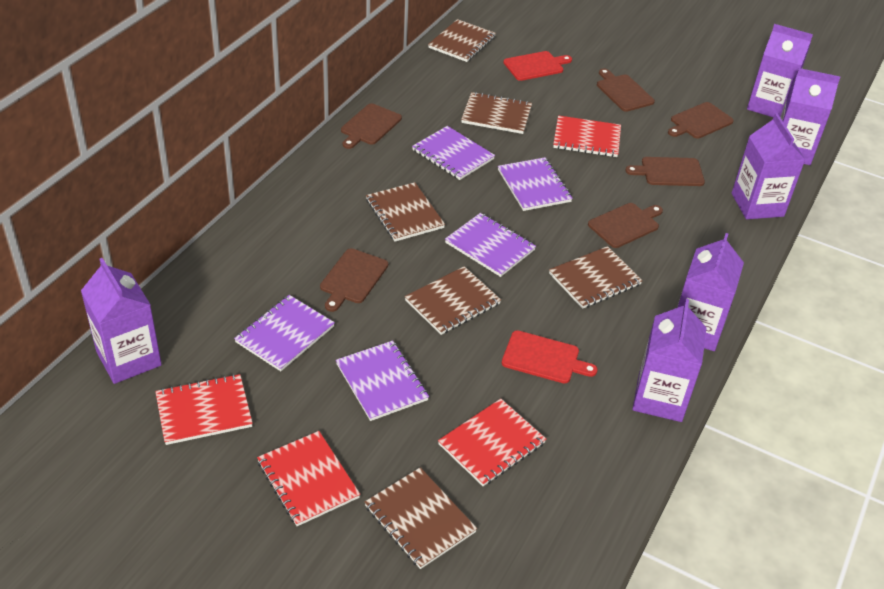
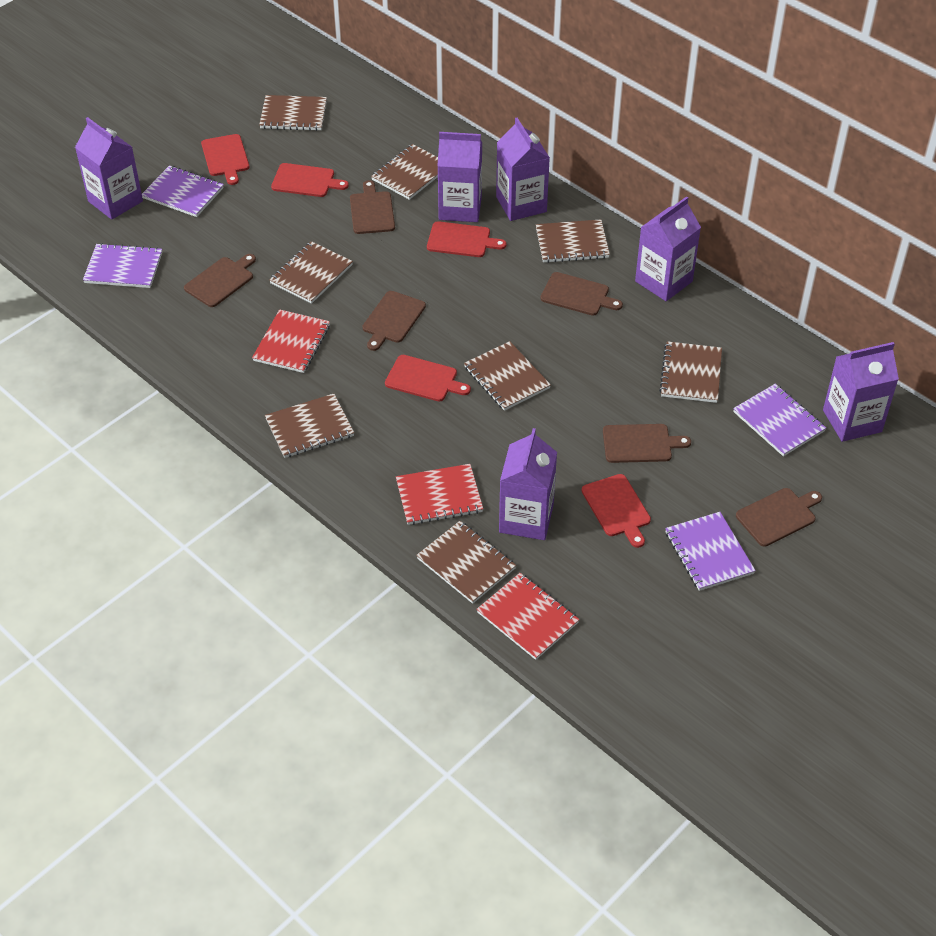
brown notebook: [365,467,477,569] [366,182,445,242] [405,266,501,335] [428,19,496,62] [461,92,532,134] [549,246,643,309] = 6 -> [259,95,327,131] [265,394,354,458] [269,241,353,304] [371,144,438,200] [416,521,516,604] [464,341,551,411] [536,219,610,263] [659,341,722,403] = 8
purple notebook: [234,295,335,371] [336,340,429,421] [412,126,495,180] [445,213,536,277] [498,157,573,211] = 5 -> [83,243,162,288] [142,165,224,217] [665,512,756,591] [733,384,826,456] = 4
red cutting board: [502,330,598,383] [503,51,572,81] = 2 -> [201,134,249,185] [271,163,349,197] [385,355,471,401] [427,221,506,257] [582,474,651,548] = 5
red notebook: [155,374,253,445] [257,431,360,526] [438,399,546,486] [553,115,621,157] = 4 -> [252,309,330,373] [396,464,483,525] [477,573,579,660] = 3

